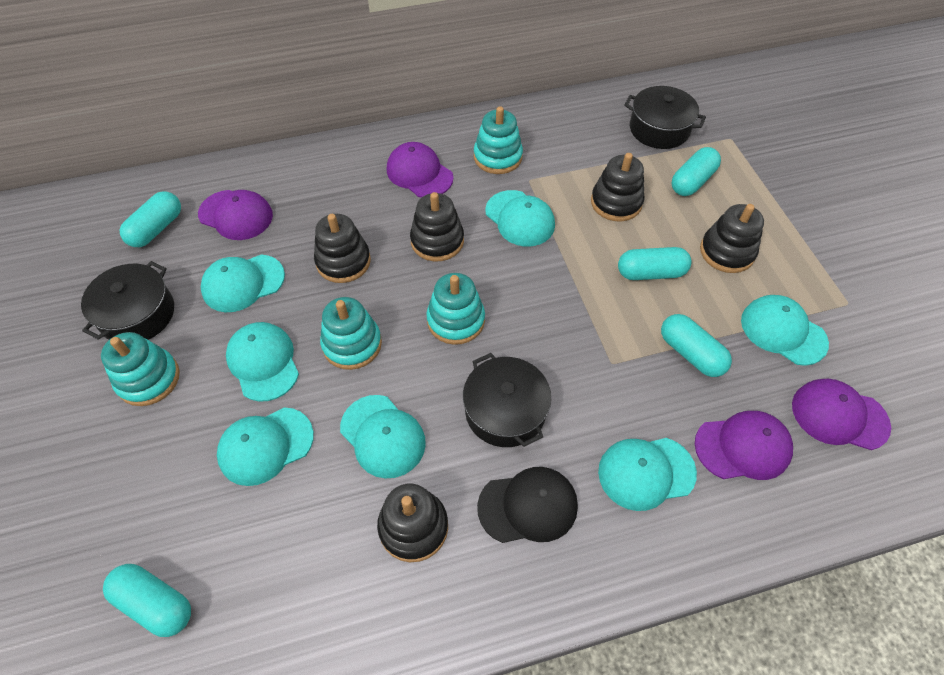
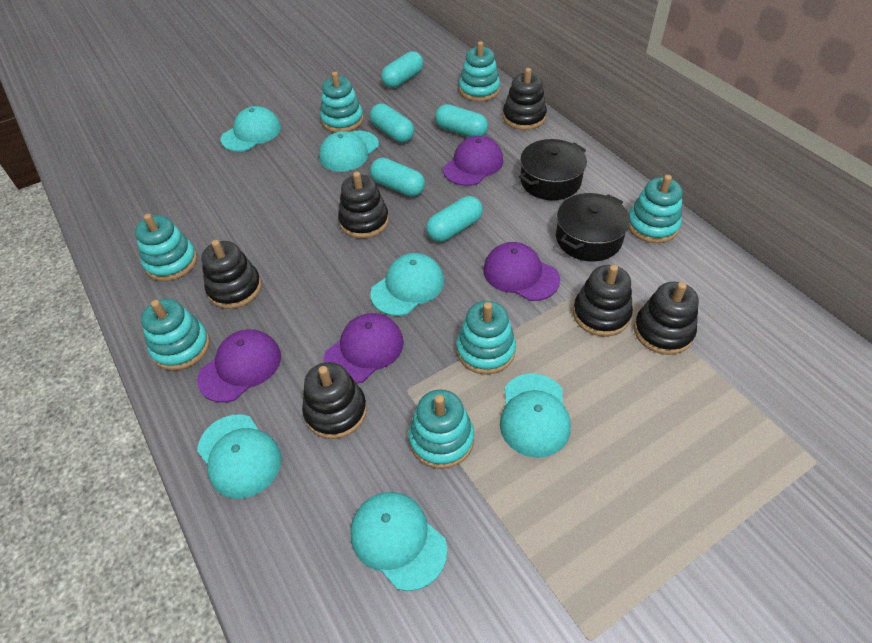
black cap: [477,467,578,543] = 1 -> none = 0
black pot: [81,261,174,340] [463,353,551,447] [624,86,706,149] = 3 -> [519,139,587,200] [556,193,630,261] = 2
black stacking toy: [314,214,371,283] [377,484,448,562] [410,192,464,262] [591,153,645,221] [700,204,764,273] = 5 -> [201,240,262,309] [302,362,367,439] [338,172,389,238] [503,68,547,130] [573,265,633,337] [634,282,699,355] = 6
turquoise cap: [201,255,285,312] [217,407,314,486] [226,322,299,402] [340,395,426,479] [485,190,555,246] [598,438,697,511] [741,295,829,366] = 7 -> [197,415,282,499] [221,106,281,152] [319,131,379,172] [350,492,447,591] [370,253,444,316] [500,373,571,458] = 6
turquoise stacking toy: [101,332,180,406] [320,297,382,370] [426,273,485,345] [474,106,523,174] = 4 -> [135,214,197,281] [141,299,210,371] [320,72,364,133] [408,389,474,469] [456,301,516,375] [459,41,500,102] [628,175,683,243] = 7

